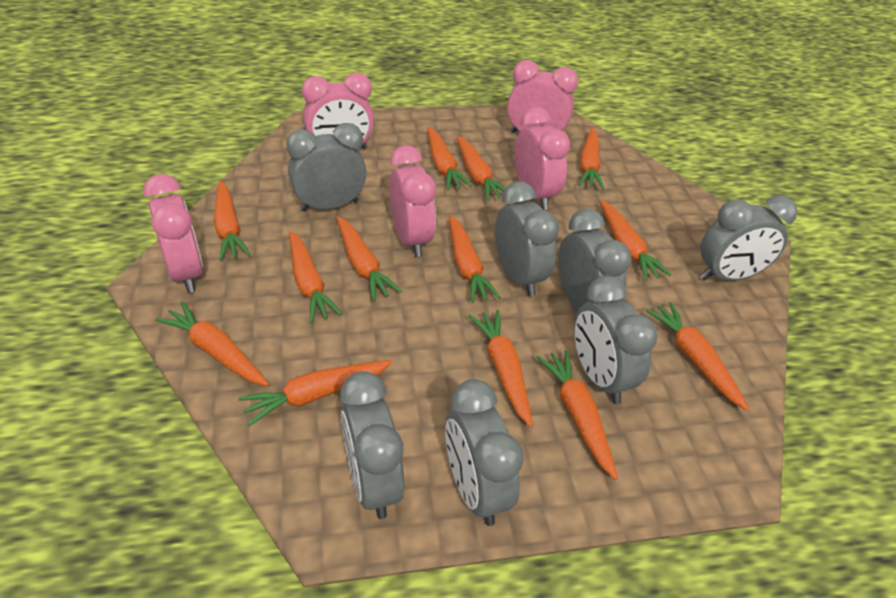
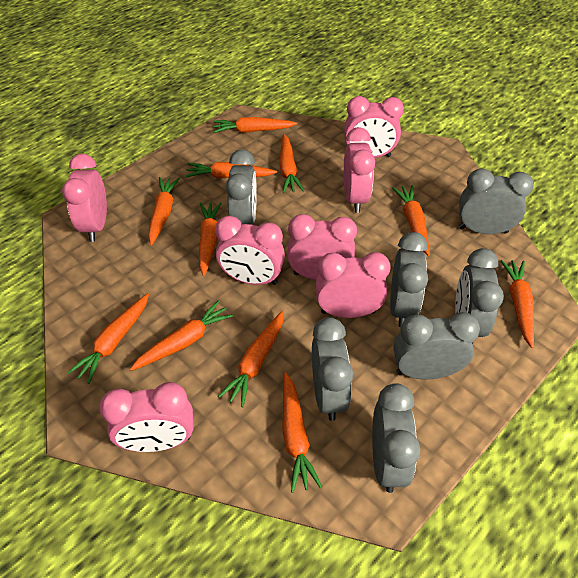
orange carrot: [156,301,269,386] [214,181,251,261] [239,360,393,426] [289,231,342,323] [337,216,402,301] [427,127,472,191] [449,215,501,303] [456,136,505,201] [469,310,533,427] [537,350,618,480] [578,128,604,190] [600,200,671,281] [646,302,749,411] = 13 -> [67,293,149,384] [130,300,233,371] [148,177,180,246] [186,162,277,179] [199,202,222,276] [213,117,297,133] [218,311,284,407] [279,134,304,193] [282,372,322,493] [392,185,430,256] [500,260,534,348] = 11
pink clock: [143,174,203,293] [302,73,374,150] [389,145,436,257] [507,60,578,133] [514,107,570,210] = 5 -> [62,154,107,242] [99,382,194,452] [215,216,285,285] [287,214,357,280] [316,252,391,318] [344,96,404,158] [344,127,375,213] = 7

